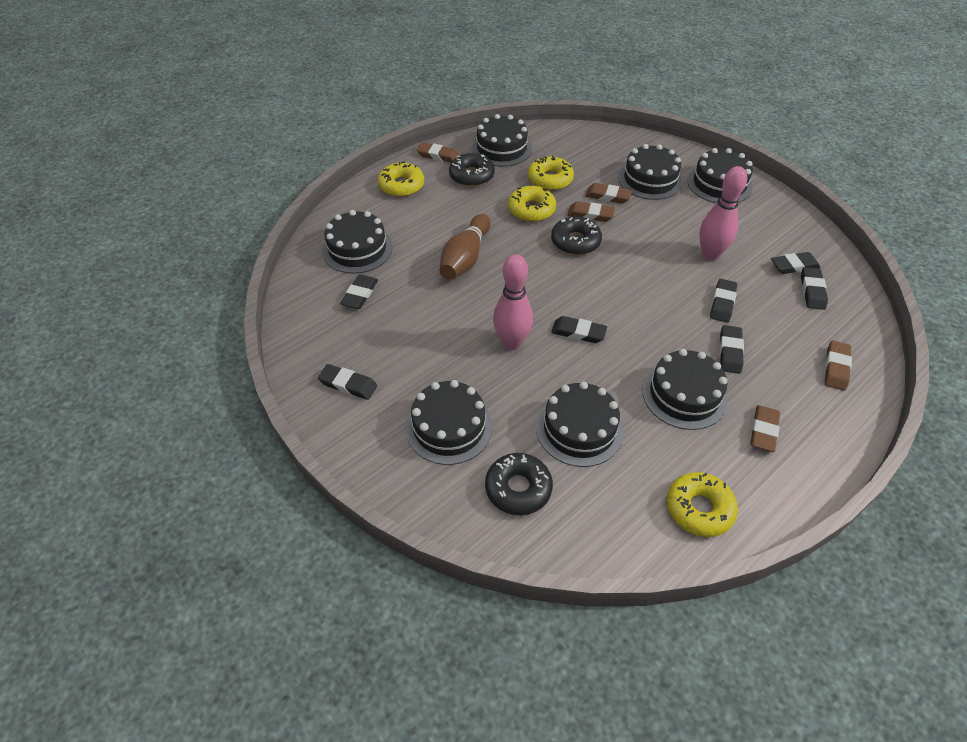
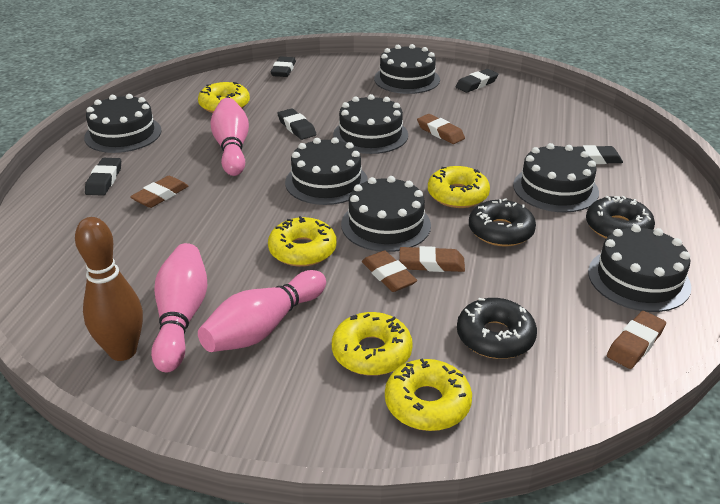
black eraser: [318,364,377,400] [340,274,378,309] [551,316,607,343] [710,279,737,323] [720,325,744,374] [771,252,820,274] [801,267,828,310] = 7 -> [85,158,121,196] [271,56,296,77] [277,108,317,140] [456,69,498,93] [573,145,623,164] = 5
pink bowling pin: [493,254,533,350] [699,166,747,261] = 2 -> [151,243,207,372] [198,270,326,352] [210,98,249,176] = 3
yellow donut: [378,161,424,197] [508,186,556,222] [528,156,574,190] [666,472,738,537] = 4 -> [198,82,250,113] [268,216,337,267] [332,312,413,376] [385,358,472,431] [428,166,490,208] = 5

